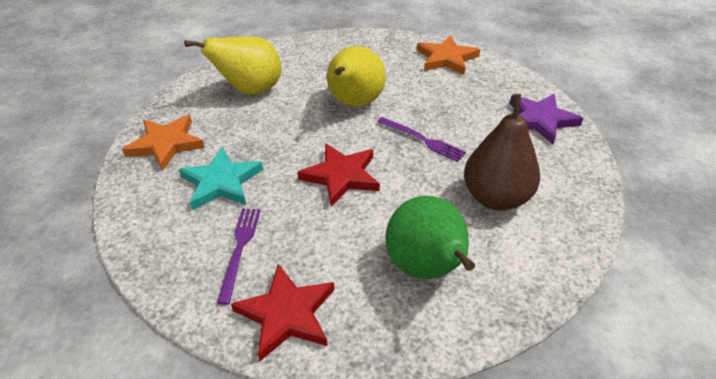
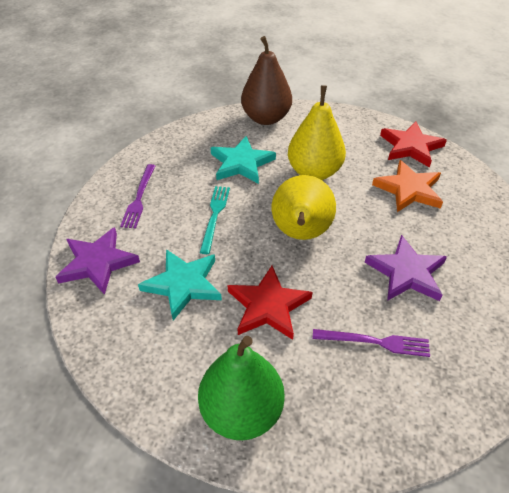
orange star: [122,115,205,171] [417,35,480,75] = 2 -> [372,160,443,212] = 1
purple star: [510,94,583,144] = 1 -> [56,227,140,295] [365,235,447,301] = 2
turquoise fork: none = 0 -> [200,186,230,254] = 1
turquoise star: [179,147,263,210] = 1 -> [138,249,222,320] [211,136,276,184] = 2

